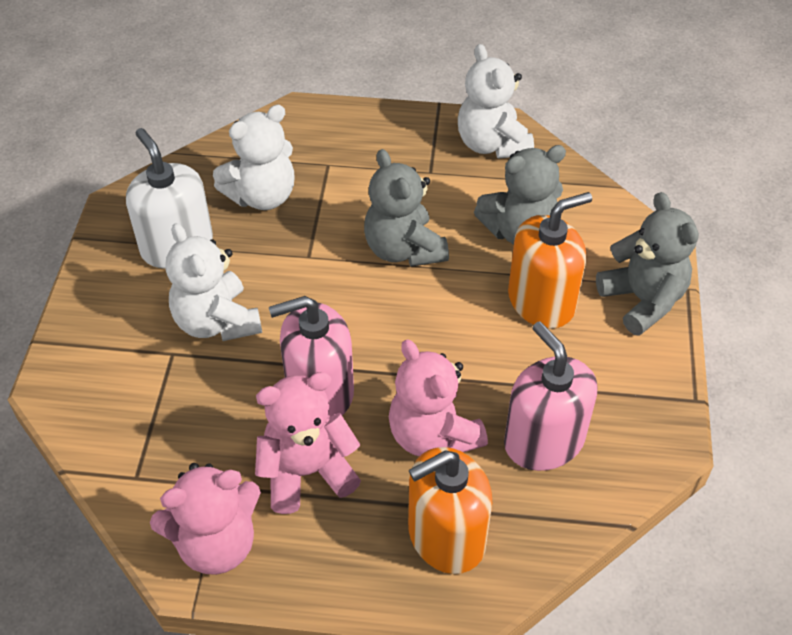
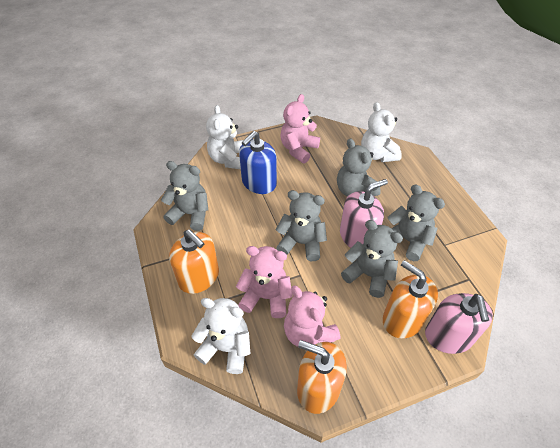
blue soap dispenser: none = 0 -> [239,131,277,194] = 1
grey teddy bear: [364,149,449,267] [474,145,566,244] [596,192,699,336] = 3 -> [161,161,208,231] [275,190,327,261] [337,138,381,197] [341,220,403,298] [388,184,445,261] = 5
orange soap dispenser: [408,447,492,574] [508,192,592,329] = 2 -> [169,230,219,294] [297,340,347,414] [383,260,438,339] = 3
white soap dispenser: [126,128,213,269] = 1 -> none = 0

